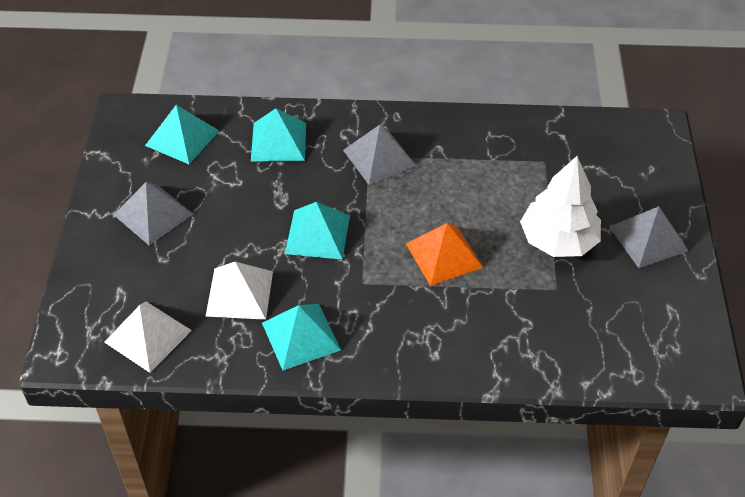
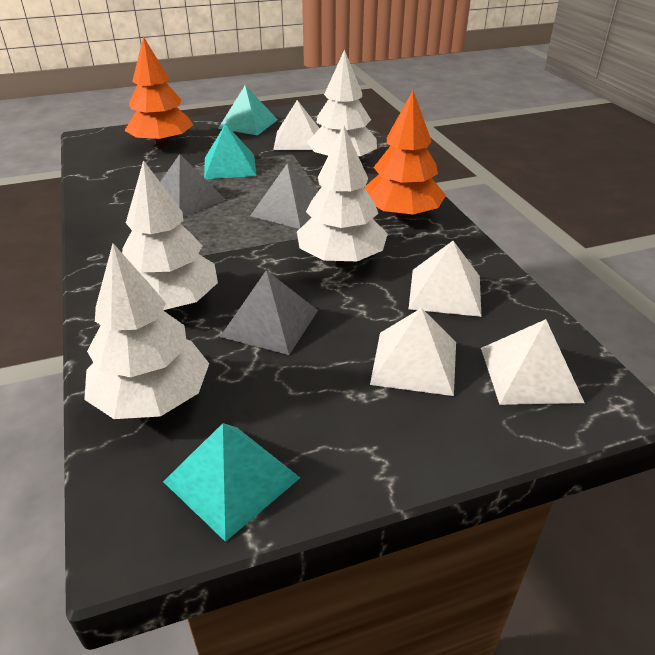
orange pyramid: [406,223,483,286] = 1 -> none = 0
orange tree: none = 0 -> [125,36,193,146] [365,91,446,219] = 2
turquoise pyramid: [145,105,219,164] [251,108,306,161] [262,304,341,371] [285,202,350,260] = 4 -> [163,423,300,542] [204,124,257,179] [218,85,278,135] = 3
white pyramid: [104,301,192,373] [205,262,273,320] = 2 -> [273,100,319,150] [370,308,456,396] [409,241,482,317] [481,319,584,405] = 4
white tree: [520,156,601,257] = 1 -> [84,243,209,419] [122,160,218,310] [297,125,388,264] [307,50,377,156] = 4

